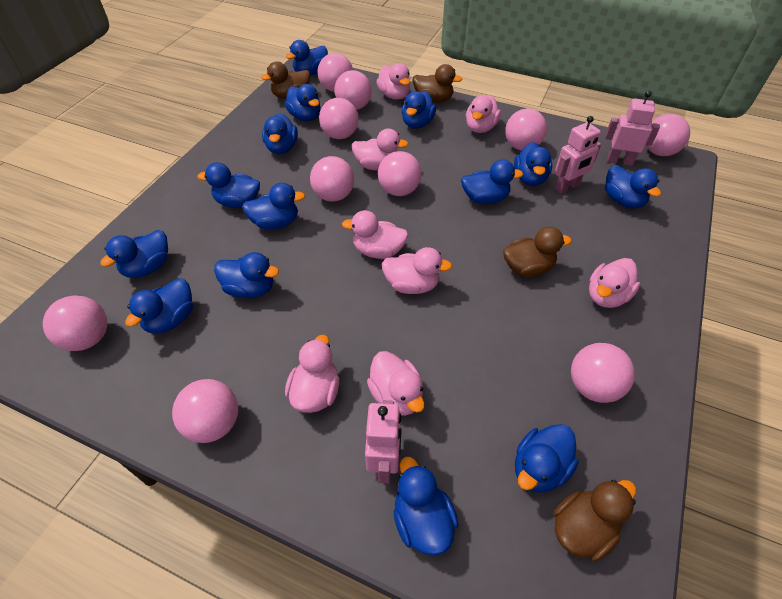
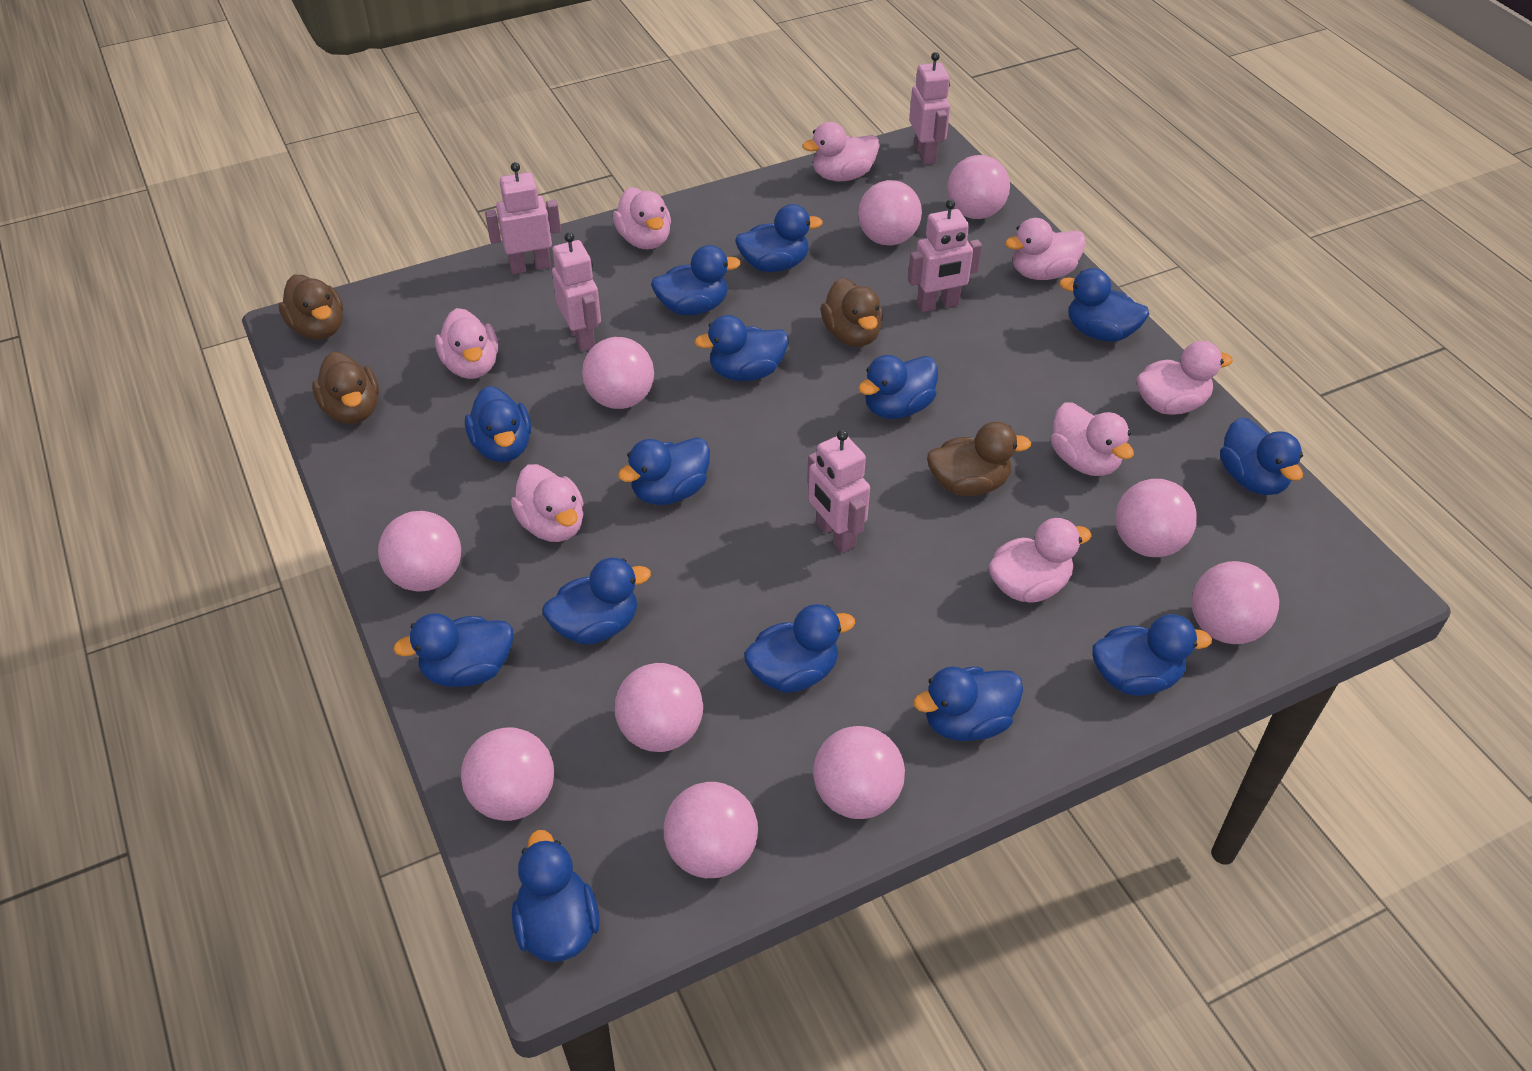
pink robot: [365,400,402,484] [555,116,601,194] [605,91,660,166] = 3 -> [485,162,561,274] [552,232,601,352] [807,430,870,553] [908,199,982,312] [909,52,950,165] = 5

